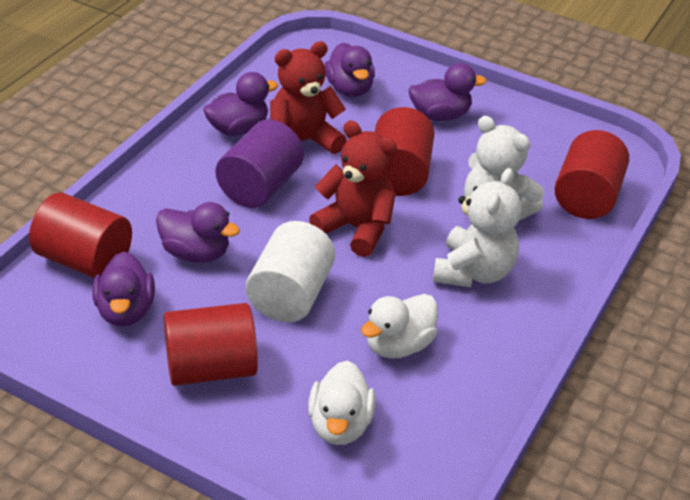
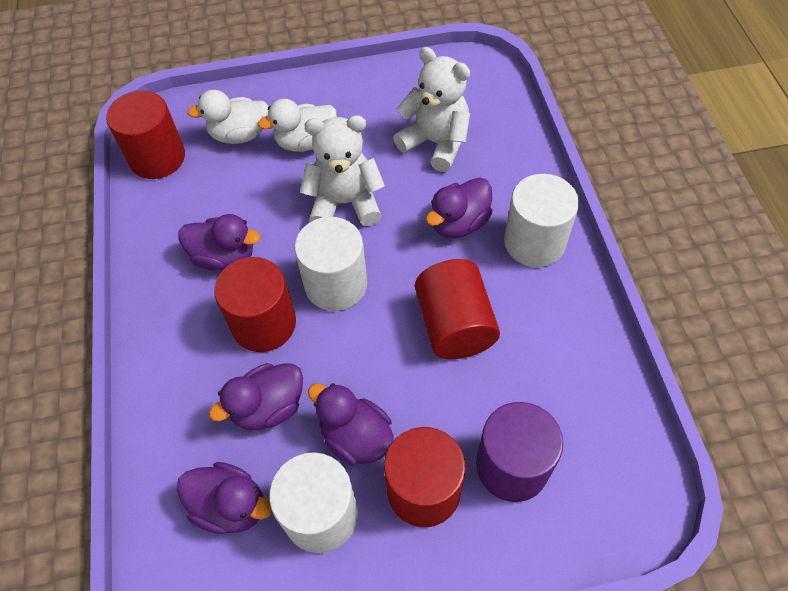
red teddy bear: [270,41,346,154] [309,121,397,257] = 2 -> none = 0
white cylinder: [246,221,335,322] = 1 -> [269,452,358,553] [294,217,367,311] [504,174,579,267] = 3

